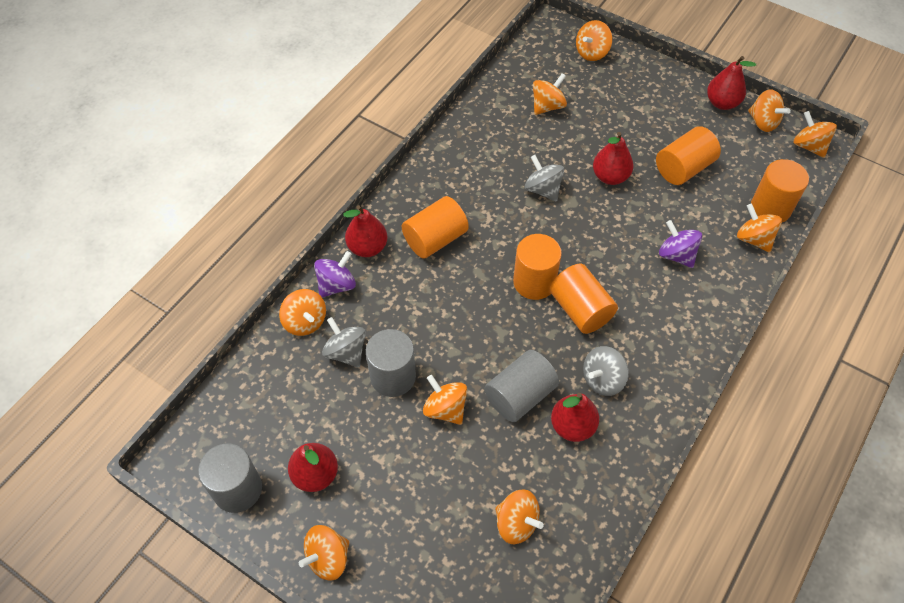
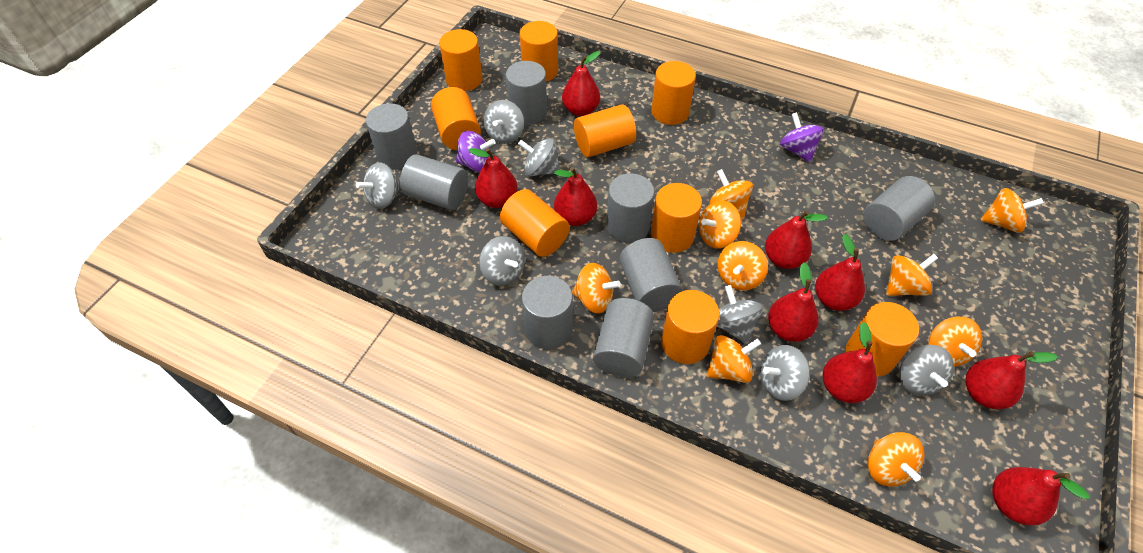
grey cylinder: [198,443,262,513] [366,329,416,397] [485,350,559,422] = 3 -> [366,103,417,169] [400,154,468,210] [506,61,547,125] [522,276,573,349] [593,298,654,377] [607,173,655,243] [619,238,683,312] [863,176,935,241] = 8
grey spinning top: [322,317,366,368] [525,155,564,202] [583,346,629,396] = 3 -> [356,162,401,209] [479,236,525,286] [484,100,524,144] [518,138,560,176] [717,285,763,344] [760,345,810,401] [899,345,954,396] = 7
orange cylinder: [402,196,469,259] [513,234,562,300] [550,263,618,334] [656,126,721,185] [751,159,809,222] = 5 -> [431,87,481,150] [439,29,483,91] [500,189,569,257] [520,21,558,82] [574,104,636,157] [651,61,696,125] [651,183,702,253] [661,290,720,364] [846,302,919,377] = 9
red pear: [288,443,338,492] [343,205,387,257] [551,393,599,442] [593,132,633,185] [707,56,756,110] = 5 -> [468,148,518,208] [554,167,597,226] [562,51,600,116] [765,210,828,269] [768,262,819,342] [815,234,865,311] [823,322,877,403] [966,351,1058,409] [992,467,1089,526] = 9

